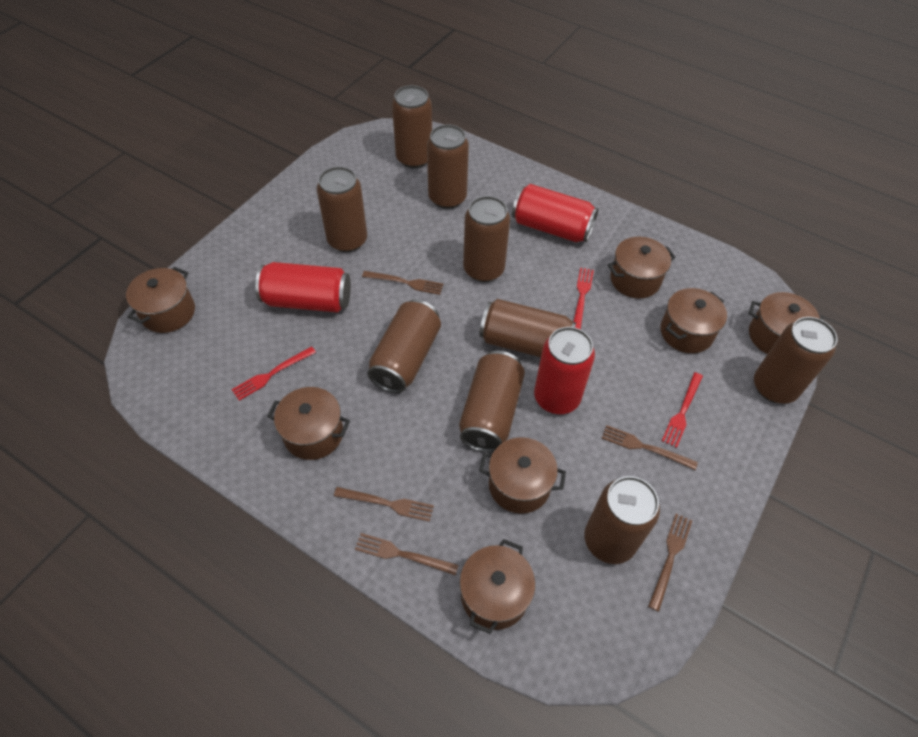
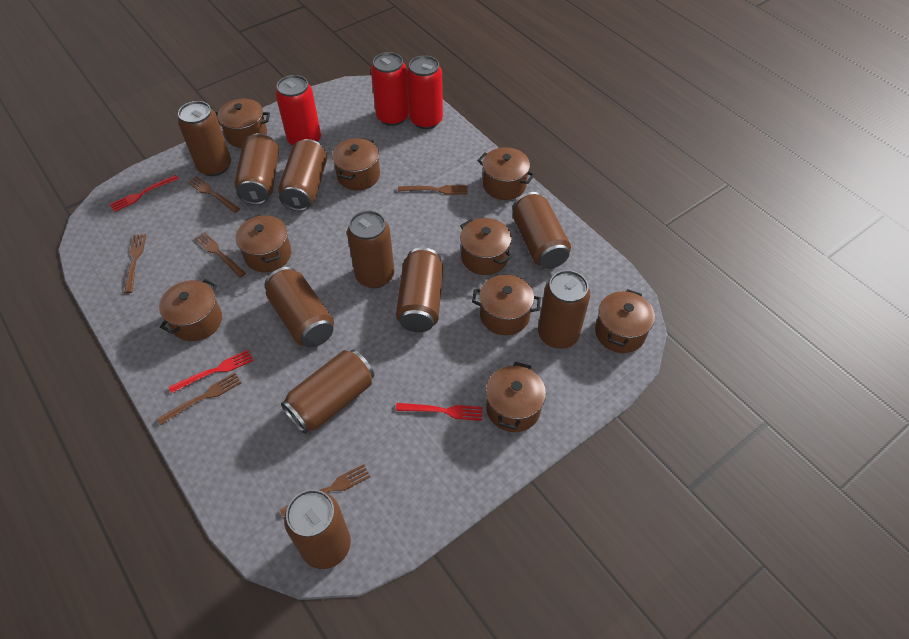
brown can: [317,166,367,252] [368,299,441,393] [392,85,432,168] [427,124,469,209] [459,351,525,452] [463,196,510,282] [479,299,576,357] [584,476,660,564] [754,317,837,404] = 9 -> [178,101,231,176] [234,133,279,205] [265,267,334,348] [278,139,327,211] [281,349,374,434] [284,489,351,569] [347,211,394,288] [396,247,443,332] [513,192,571,269] [538,270,590,349] = 10
brown fork: [334,487,434,522] [355,533,458,576] [362,271,443,295] [602,425,698,470] [648,514,692,612] = 5 -> [124,234,146,293] [157,373,241,425] [187,176,240,213] [194,232,246,278] [280,464,370,518] [398,185,468,195] = 6
brown pot: [126,267,195,333] [267,387,350,460] [459,539,535,634] [479,437,566,514] [608,237,676,298] [661,288,727,353] [749,292,820,354] = 7 -> [159,279,222,341] [215,99,270,148] [236,215,291,272] [332,138,380,190] [460,218,512,275] [472,275,541,335] [477,147,535,200] [486,362,546,432] [595,289,655,353] = 9

